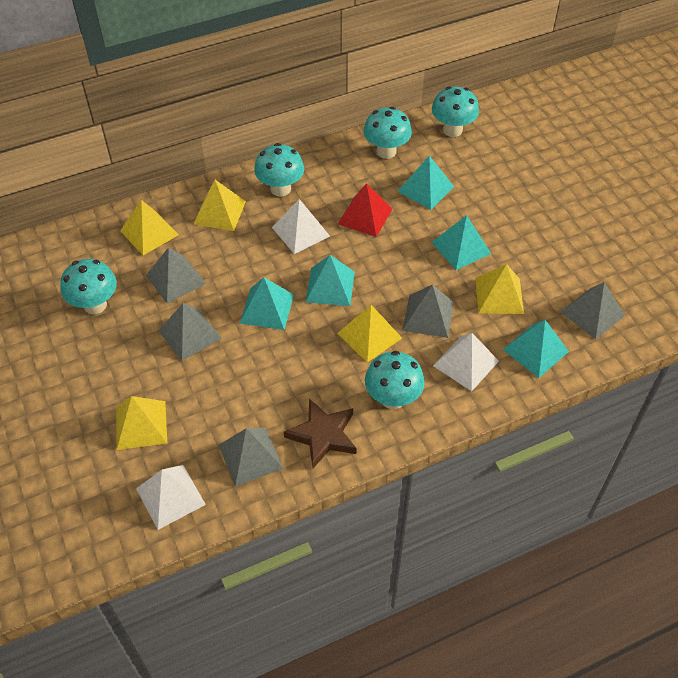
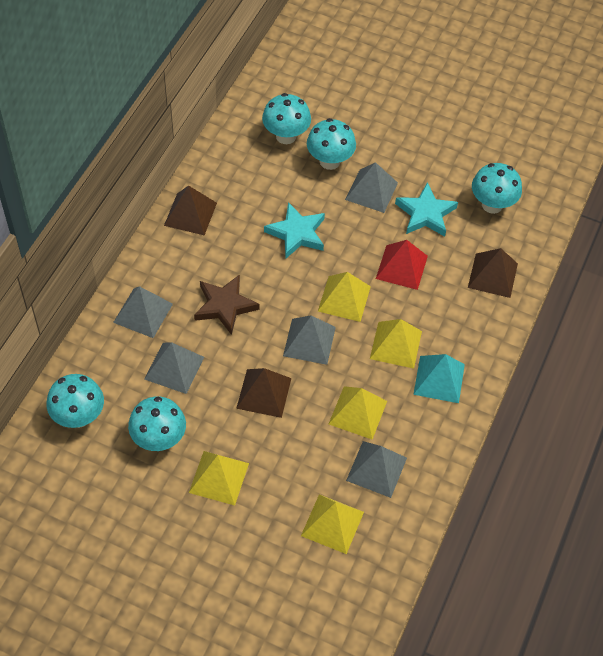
brown pyramid: none = 0 -> [164,185,217,235] [236,368,292,418] [468,248,518,298] = 3
turquoise pyramid: [240,277,294,330] [306,255,355,306] [397,156,454,210] [432,215,491,270] [503,320,569,378] = 5 -> [413,354,465,403] = 1
turquoise star: none = 0 -> [264,202,325,258] [395,182,458,237] = 2
white pyramid: [136,465,206,530] [272,199,330,254] [433,333,499,391] = 3 -> none = 0

